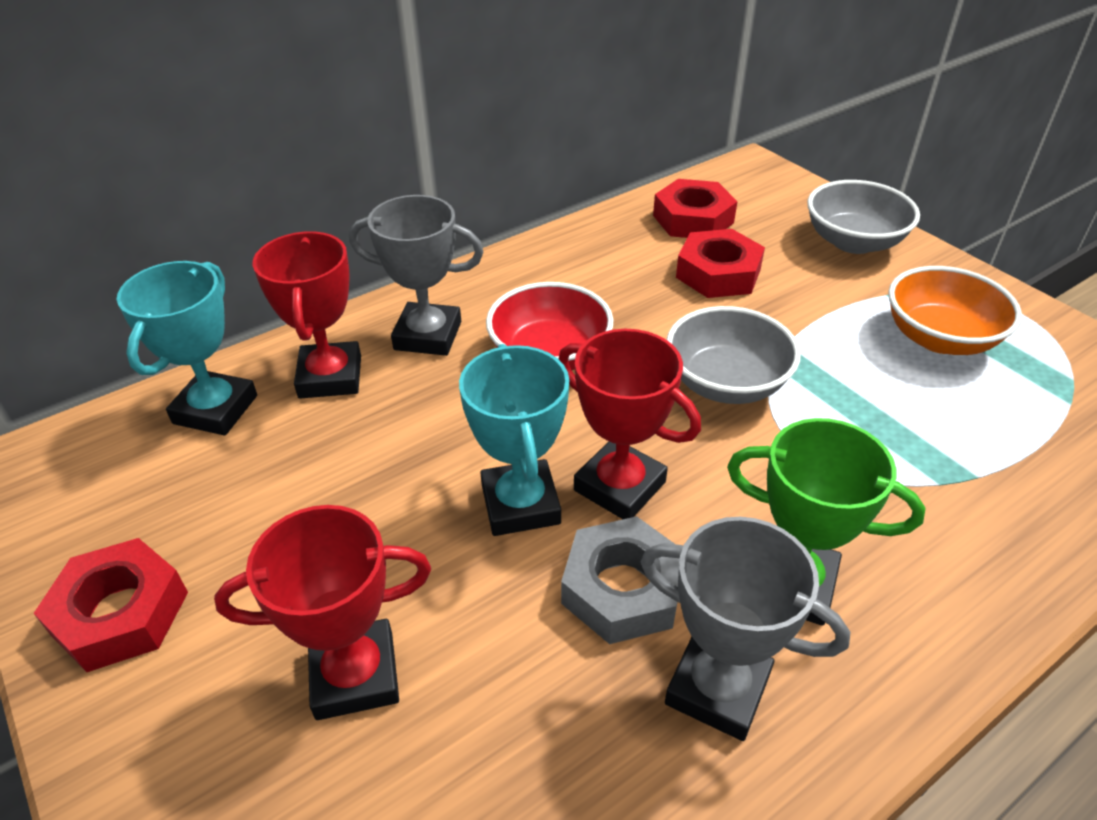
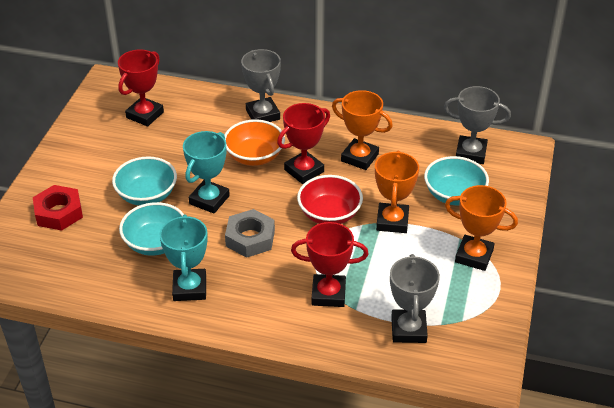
green trophy: [727,418,926,626] = 1 -> none = 0
grey bowl: [666,306,801,404] [807,180,920,254] = 2 -> none = 0
grey trophy: [349,195,483,356] [641,517,850,741] = 2 -> [241,49,281,122] [390,254,440,343] [444,86,511,164] = 3
orange trophy: none = 0 -> [332,90,393,170] [375,151,419,233] [445,185,518,271] = 3
red nut: [33,538,188,672] [653,179,738,238] [676,229,765,298] = 3 -> [33,185,83,231] = 1
turquoise bowl: none = 0 -> [112,156,177,206] [119,202,184,256] [424,156,489,205] = 3

